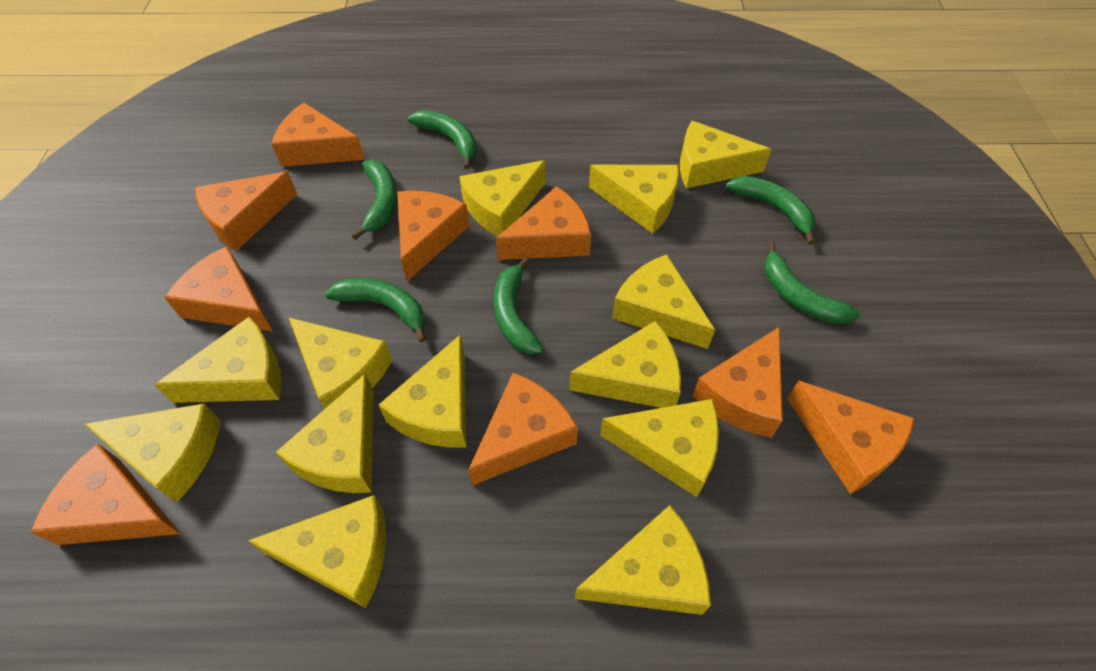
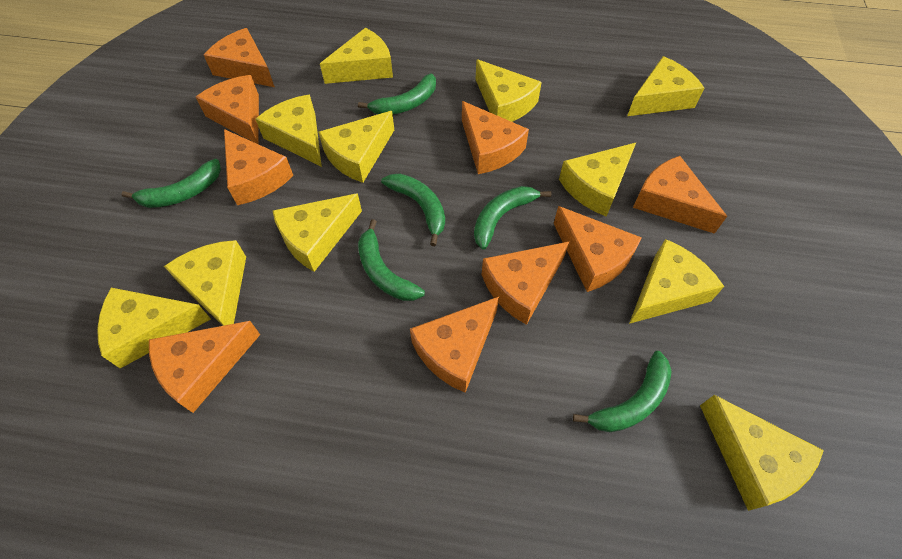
yellow cheese: [85,403,220,503] [155,317,282,403] [248,495,386,608] [276,373,374,493] [289,318,392,409] [379,334,466,448] [459,160,546,236] [569,321,681,408] [575,505,711,615] [589,165,679,234] [600,399,719,497] [612,254,715,349] [680,121,772,188] = 13 -> [97,288,211,368] [164,240,246,326] [255,95,322,167] [273,193,362,272] [318,111,394,183] [320,28,393,84] [475,59,542,122] [559,143,636,217] [627,56,705,116] [629,239,724,324] [700,395,824,511] = 11

